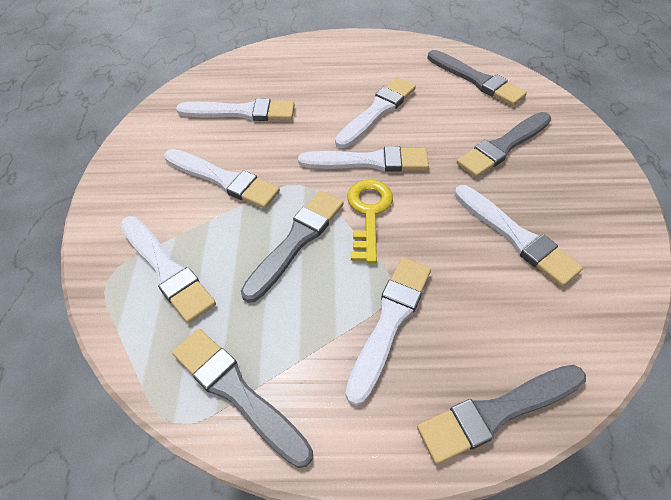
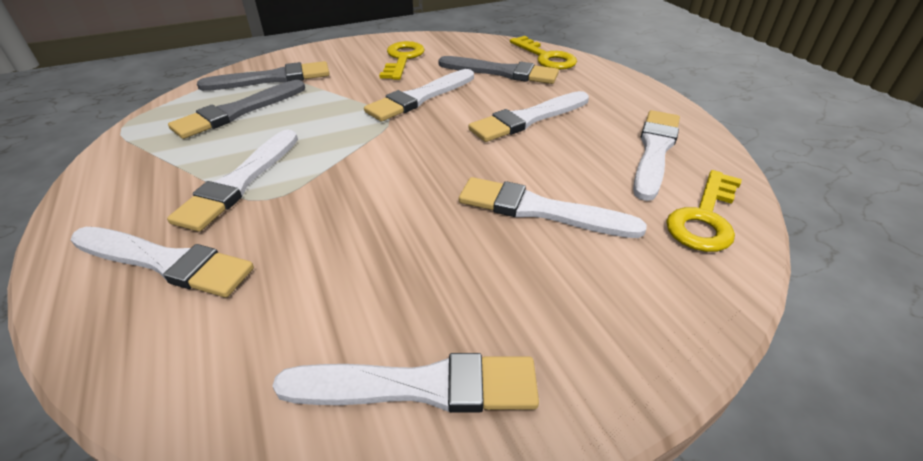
grey brush: [172,329,313,468] [241,190,344,303] [417,365,586,464] [428,50,527,106] [457,112,551,178] = 5 -> [168,80,305,139] [197,61,330,91] [438,56,559,84] = 3
yellow key: [347,179,393,263] = 1 -> [379,41,425,80] [510,36,577,70] [666,170,742,252] = 3

